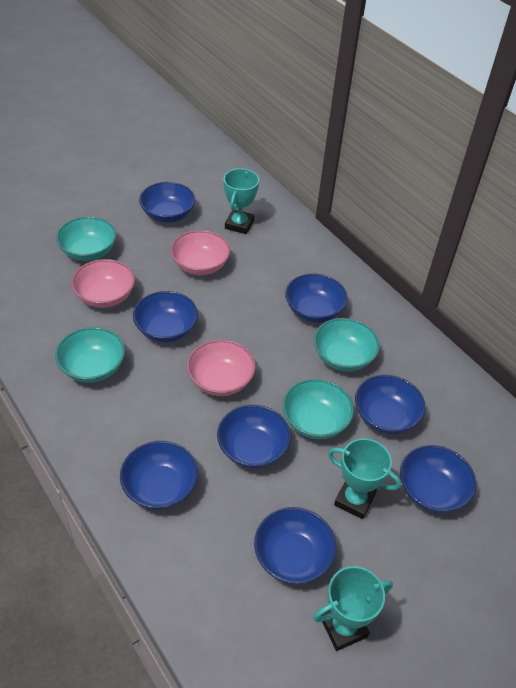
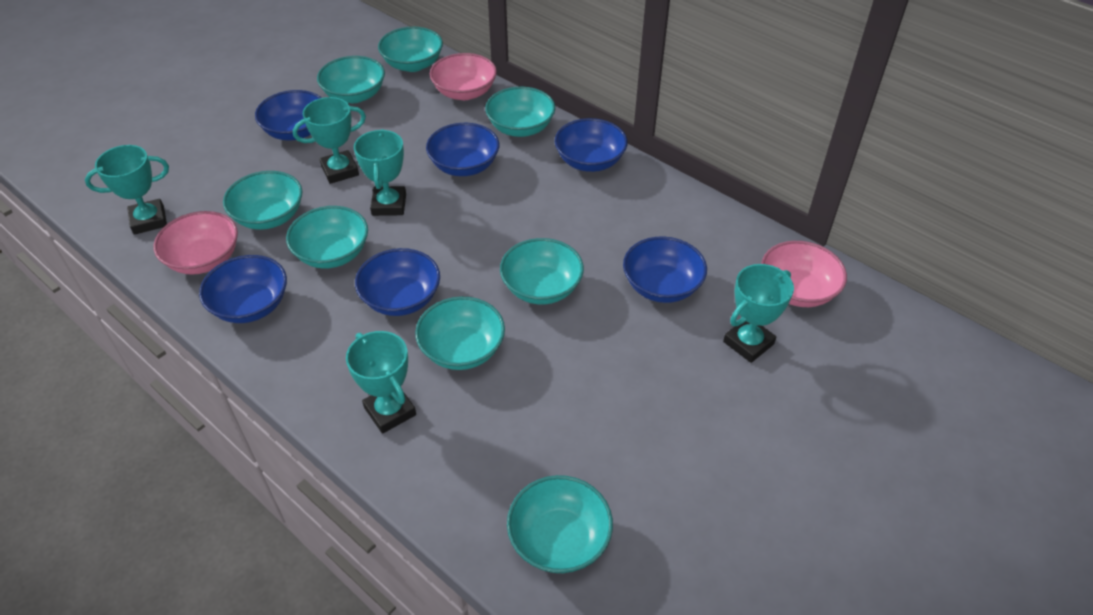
blue bowl: [120,441,198,510] [133,291,198,343] [139,182,196,223] [217,405,291,469] [254,507,336,584] [285,273,348,323] [355,375,425,434] [400,445,476,513] = 8 -> [199,255,287,323] [255,90,322,140] [355,248,440,316] [426,123,499,176] [555,118,628,172] [623,236,707,303] = 6
turquoise bowl: [55,327,125,383] [56,217,116,261] [283,379,354,439] [314,318,380,372] = 4 -> [223,171,302,230] [286,206,368,269] [317,56,385,103] [378,27,443,72] [415,297,505,370] [485,87,555,137] [500,238,584,305] [507,475,613,573] = 8
turquoise trophy: [224,168,259,234] [313,566,393,651] [328,438,401,519] = 3 -> [85,145,169,235] [293,97,366,184] [346,331,416,434] [354,129,406,216] [723,264,794,363] = 5

